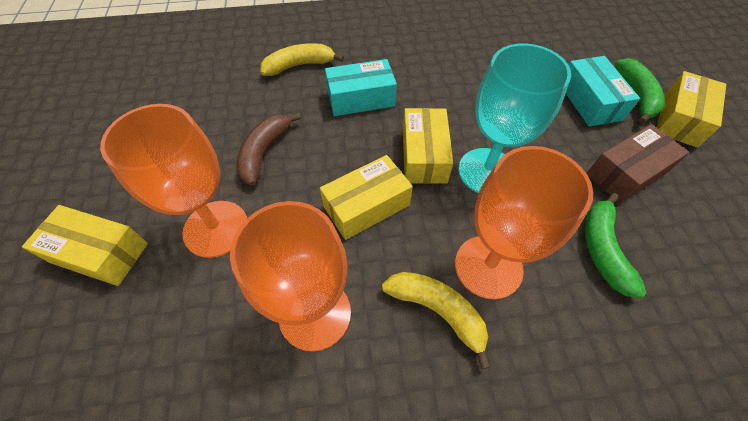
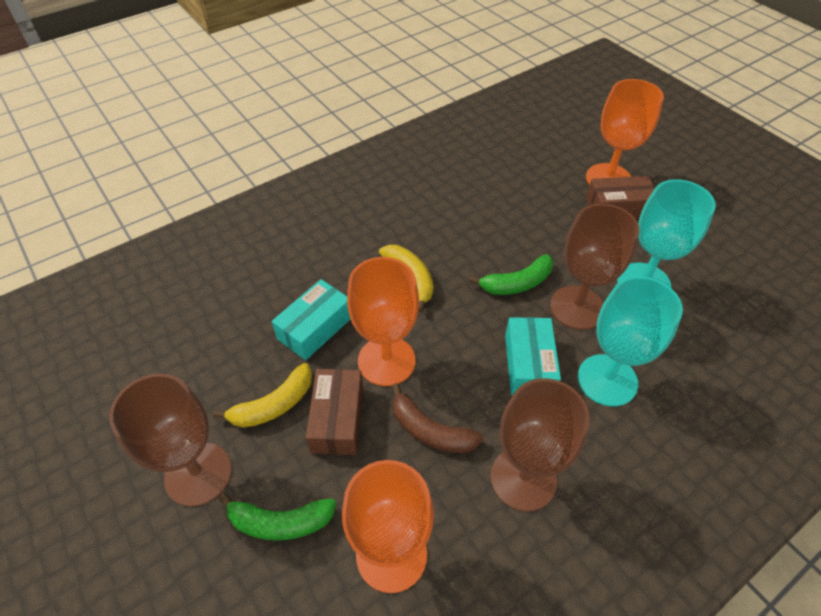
brown box: [586,124,689,204] = 1 -> [306,369,363,455] [586,176,655,220] = 2
brown goblet: none = 0 -> [109,373,232,507] [491,378,589,511] [550,203,639,330] = 3
turquoise goblet: [458,43,571,193] = 1 -> [578,276,683,406] [617,179,716,288] = 2
yellow box: [22,205,148,286] [320,155,413,240] [403,108,453,184] [657,71,726,148] = 4 -> none = 0

